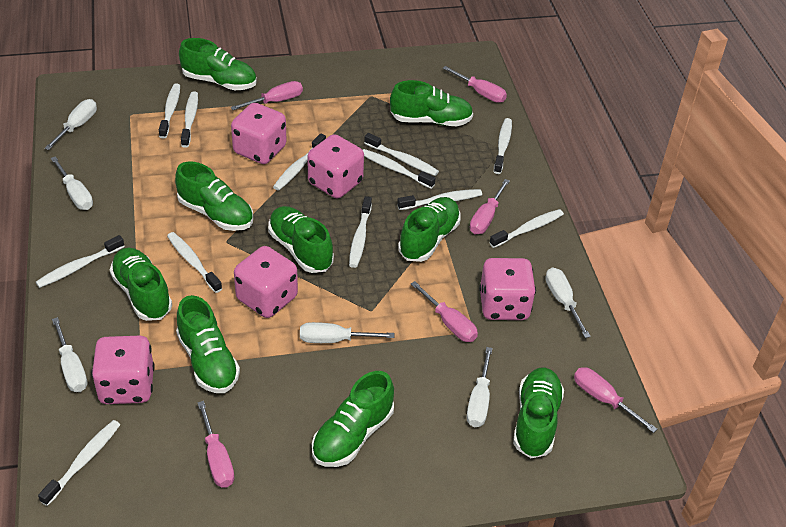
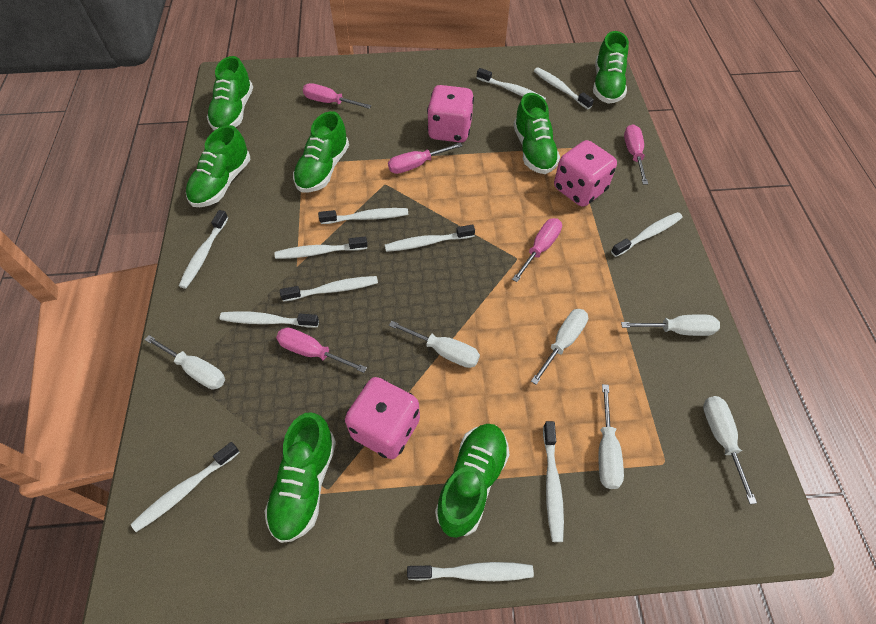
green shoe: [110,248,172,321] [175,161,253,231] [176,295,240,393] [179,38,257,90] [268,206,334,273] [312,371,394,467] [390,80,473,126] [398,197,461,262] [513,368,564,458] = 9 -> [186,125,250,207] [207,56,253,131] [265,413,336,543] [293,111,349,193] [435,424,510,538] [514,93,560,174] [593,31,629,104] = 7
pink dice: [91,336,155,404] [231,103,287,164] [234,246,298,318] [308,134,364,199] [479,258,536,320] = 5 -> [345,377,420,459] [427,85,474,142] [554,140,617,207] = 3
pink screwdriver: [197,401,234,488] [231,81,303,110] [411,281,478,342] [443,66,507,103] [470,179,510,234] [574,367,657,433] = 6 -> [276,328,367,373] [303,83,371,109] [388,142,463,174] [512,218,562,282] [624,124,648,185] = 5

